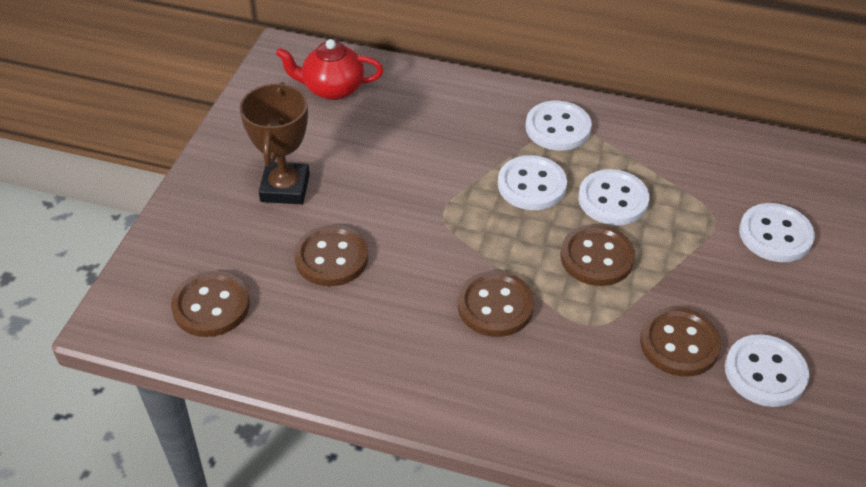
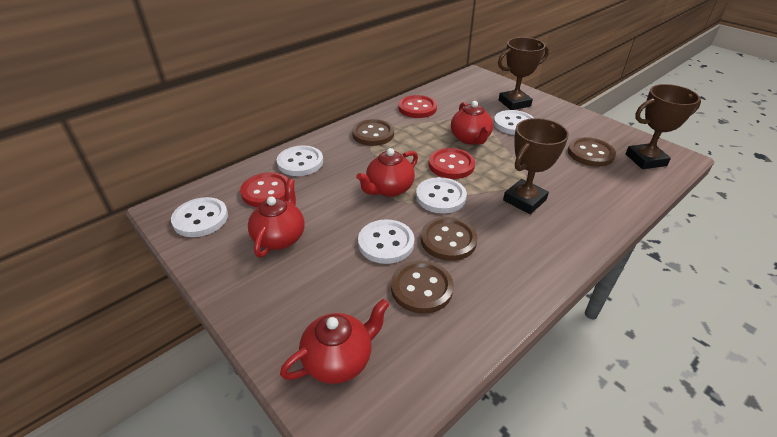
brown button: [171,271,250,337] [294,225,368,286] [458,271,534,337] [560,225,635,286] [640,307,721,377] = 5 -> [352,119,394,146] [391,261,454,314] [421,217,477,261] [568,137,616,167] = 4
brown trophy: [239,82,310,204] = 1 -> [498,37,549,110] [503,118,569,214] [626,84,701,169] = 3
red button: none = 0 -> [240,172,288,207] [398,95,437,118] [429,148,475,179] = 3
red teapot: [276,39,384,100] = 1 -> [248,179,305,258] [280,299,389,384] [356,148,418,197] [451,101,493,145] = 4

